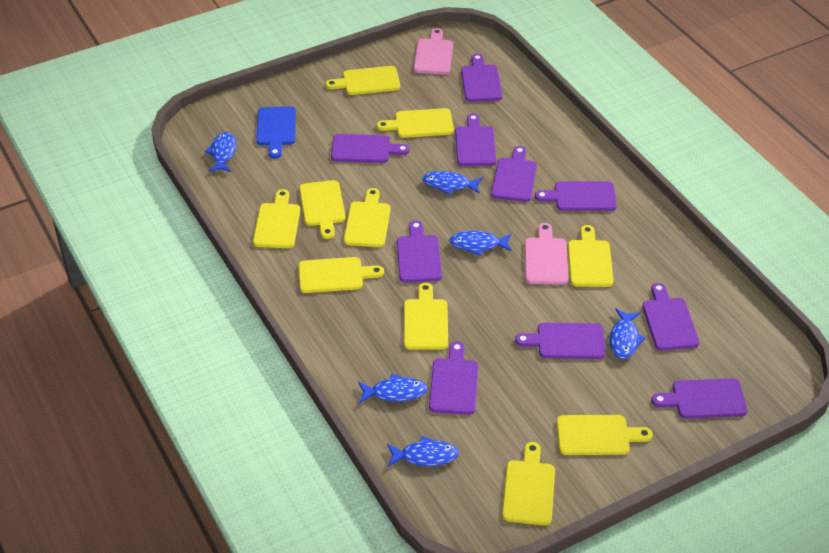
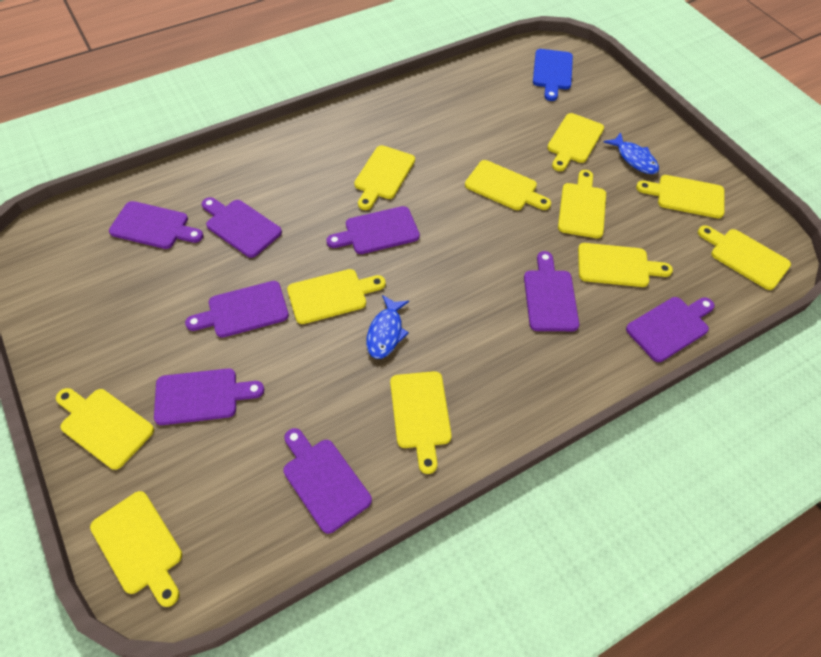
blue fish: [205,132,236,172] [358,374,427,403] [387,436,459,467] [423,171,483,195] [449,231,512,256] [610,309,646,359] = 6 -> [366,295,409,359] [604,132,659,174] = 2
pink cutting board: [414,28,453,75] [525,223,568,285] = 2 -> none = 0
purple cutting board: [331,134,410,163] [397,221,442,282] [429,341,478,415] [455,113,496,166] [461,54,502,102] [491,146,537,202] [515,323,606,359] [535,181,617,211] [642,283,699,351] [652,378,747,419] = 10 -> [109,201,203,249] [154,368,264,425] [185,281,289,338] [201,197,282,258] [283,428,372,534] [326,206,420,254] [524,251,579,331] [626,297,715,362] = 8
yellow cutting board: [253,189,300,248] [299,257,384,293] [300,180,346,239] [325,66,400,95] [344,188,390,247] [377,108,454,138] [404,283,448,349] [502,442,555,525] [556,415,653,455] [568,225,613,287] = 10 -> [56,388,154,470] [90,491,182,607] [287,269,386,324] [354,145,415,210] [390,371,452,474] [465,160,551,210] [547,113,604,171] [558,170,606,238] [578,243,673,287] [636,175,725,218] [698,225,791,290] = 11

